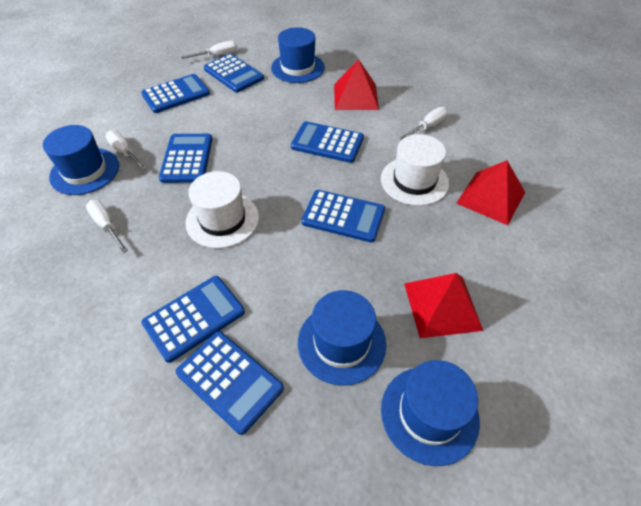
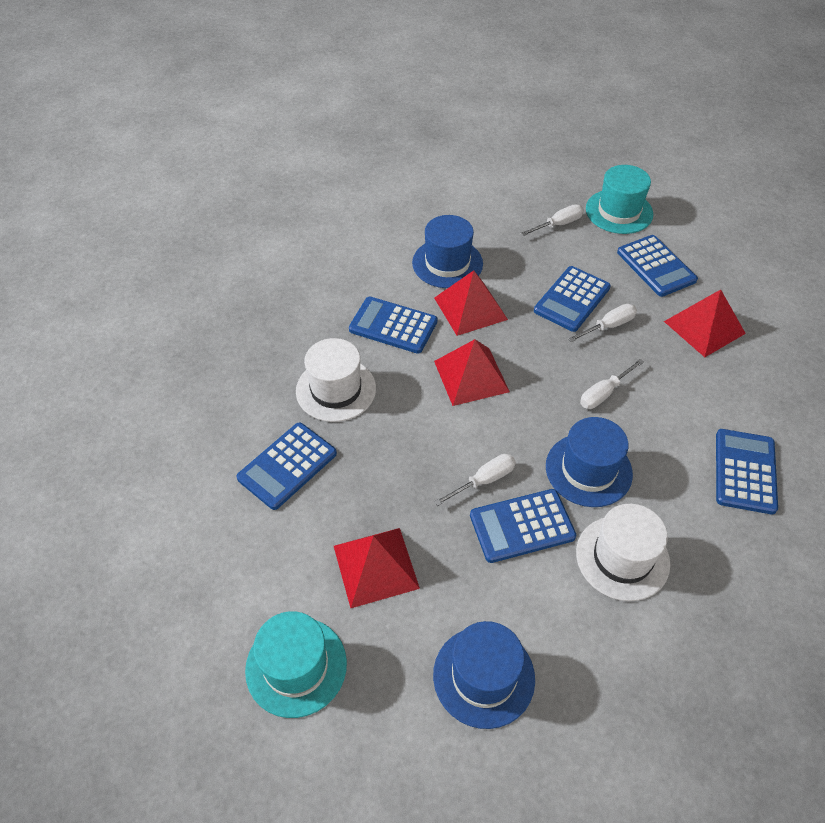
blue calculator: [141,74,210,113] [141,276,245,363] [159,134,213,183] [176,331,284,435] [204,54,264,93] [291,121,364,163] [301,190,385,243] = 7 -> [236,422,337,510] [349,297,437,354] [470,489,576,563] [534,266,611,332] [617,235,698,297] [716,429,778,515] = 6
blue hat: [43,125,119,195] [271,27,325,83] [298,290,386,386] [381,360,480,466] = 4 -> [412,215,483,288] [433,621,535,729] [546,417,633,507] = 3
red pyramid: [334,59,379,110] [404,273,483,338] [456,160,525,225] = 3 -> [334,528,420,608] [434,270,508,336] [434,339,510,406] [664,290,746,357] = 4
turquoise hat: none = 0 -> [245,611,347,718] [586,165,653,234] = 2

